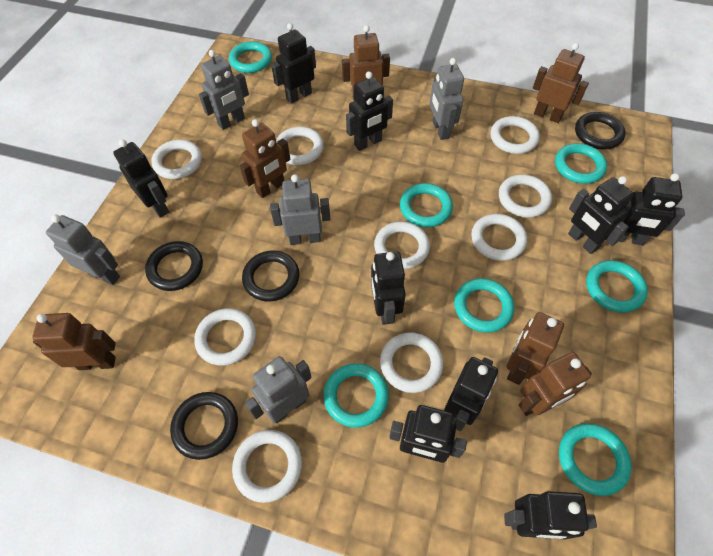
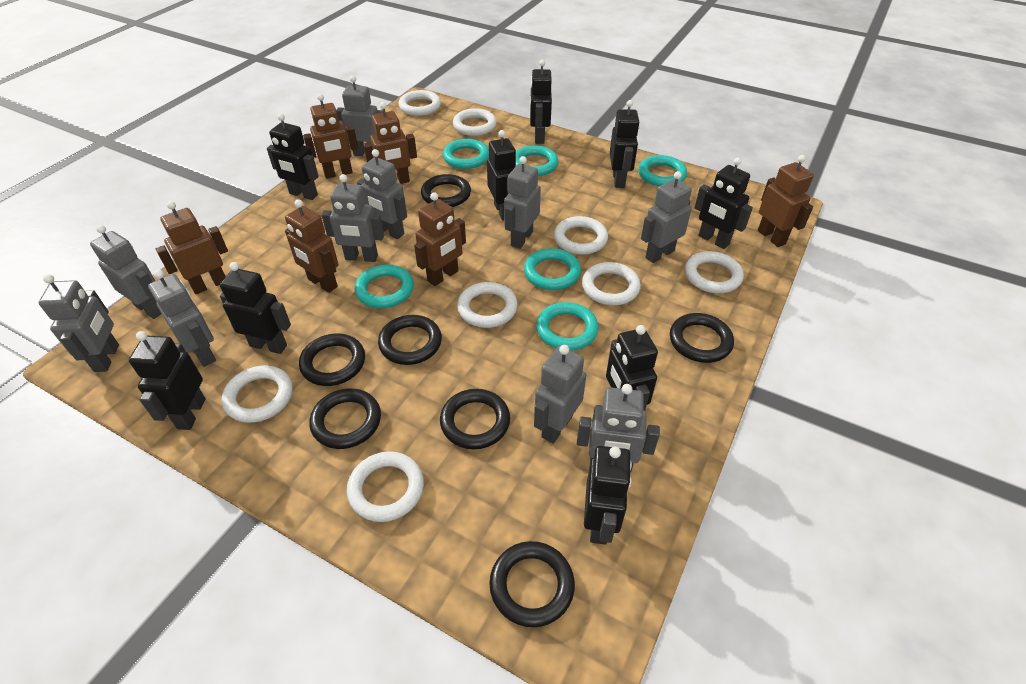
black ring: [145,241,203,291] [170,392,238,460] [242,251,299,301] [575,112,625,150] = 4 -> [299,333,365,386] [309,388,381,449] [378,315,442,365] [421,174,471,207] [440,389,510,449] [489,541,575,627] [670,313,734,363] = 7
grey robot: [46,214,120,285] [199,50,249,130] [245,356,312,424] [270,174,330,245] [430,58,464,140] = 5 -> [39,274,119,372] [90,225,161,319] [148,270,216,367] [321,174,384,262] [336,76,383,156] [357,149,407,239] [504,156,541,249] [534,345,586,444] [577,384,660,473] [641,171,692,263] = 10
turquoise ring: [229,41,272,73] [324,363,389,427] [400,183,453,227] [454,278,514,332] [555,143,607,184] [559,423,631,496] [586,260,648,313] = 7 -> [355,265,414,308] [443,139,489,169] [515,145,559,176] [524,248,581,290] [536,302,599,351] [638,155,687,186] = 6
white ring: [151,140,202,179] [194,308,256,366] [232,430,302,503] [276,127,324,165] [374,221,430,269] [380,332,443,393] [471,214,527,261] [490,116,540,154] [499,174,552,218] = 9 -> [222,365,292,423] [347,451,424,522] [398,90,441,116] [453,108,497,136] [457,282,518,328] [554,216,608,255] [582,262,641,305] [685,251,744,293] = 8

